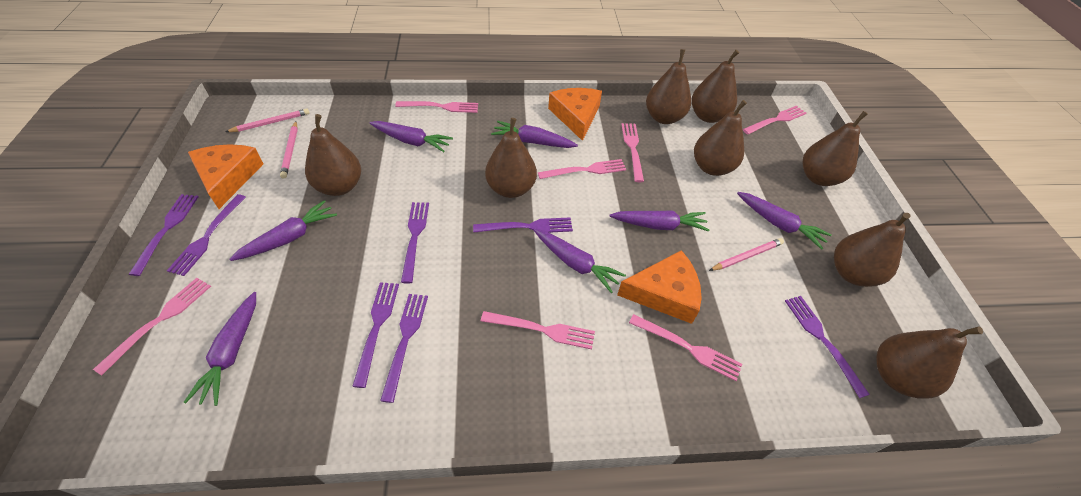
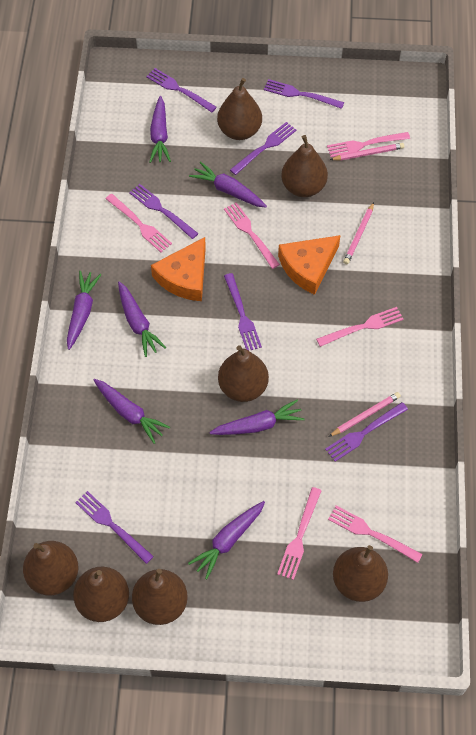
brown pear: [305,114,361,196] [485,118,537,198] [646,49,691,124] [692,50,739,123] [694,100,747,176] [803,111,868,186] [834,213,911,287] [876,326,983,399] = 8 -> [23,541,79,595] [73,567,129,622] [132,569,188,625] [217,78,262,140] [218,345,269,402] [281,135,328,197] [333,545,388,602] = 7
orange cheese: [188,144,263,209] [548,88,602,141] [617,250,702,324] = 3 -> [151,237,206,301] [278,235,340,295] = 2
pink fork: [93,278,211,375] [395,101,478,113] [481,311,595,349] [538,159,626,179] [621,123,644,182] [629,314,742,381] [743,106,806,134] = 7 -> [105,194,172,252] [224,202,280,269] [277,487,322,580] [316,307,404,347] [327,132,410,157] [328,506,422,563] = 6

